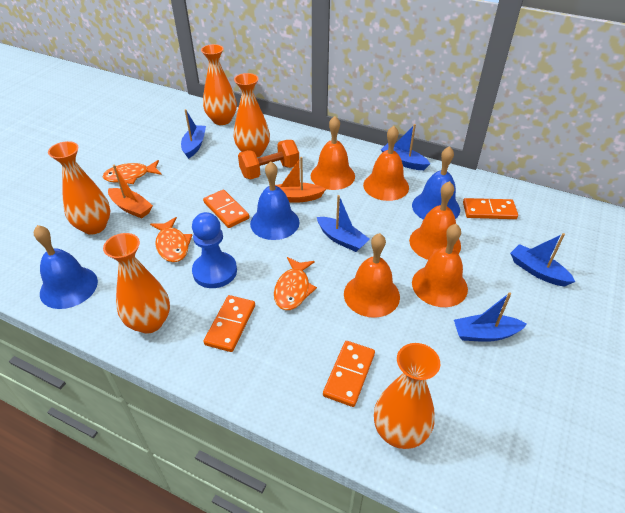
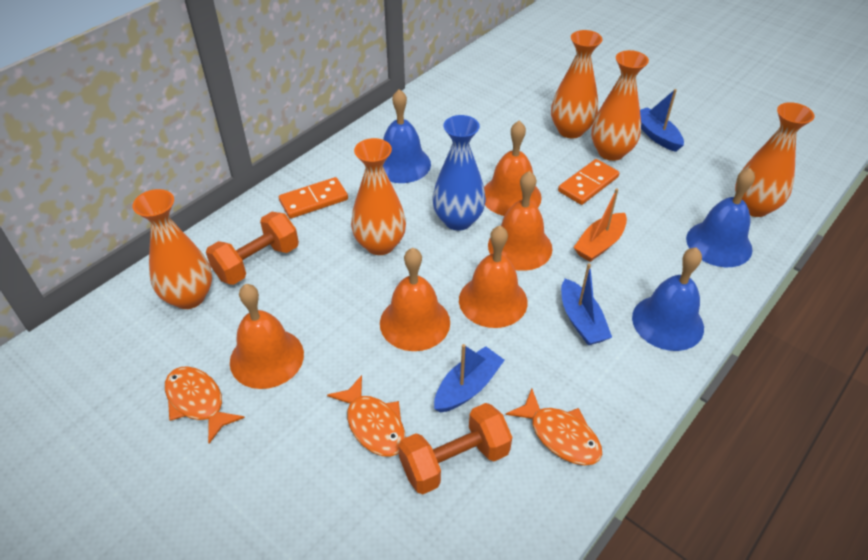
blue boat: [181,109,206,159] [317,195,370,252] [381,124,430,170] [454,292,527,342] [510,233,576,286] = 5 -> [434,344,505,413] [561,263,612,345] [640,89,684,152] = 3
blue pawn: [192,212,237,288] = 1 -> none = 0
blue vase: none = 0 -> [432,115,486,231] = 1
orange boat: [108,165,153,219] [275,157,326,203] = 2 -> [573,188,627,262] = 1
orange domino: [203,190,249,228] [203,295,255,352] [323,341,375,407] [463,198,518,219] = 4 -> [279,177,348,219] [558,159,619,205] = 2
orange dumbbell: [238,140,299,179] = 1 -> [206,212,299,285] [398,403,512,494] = 2

